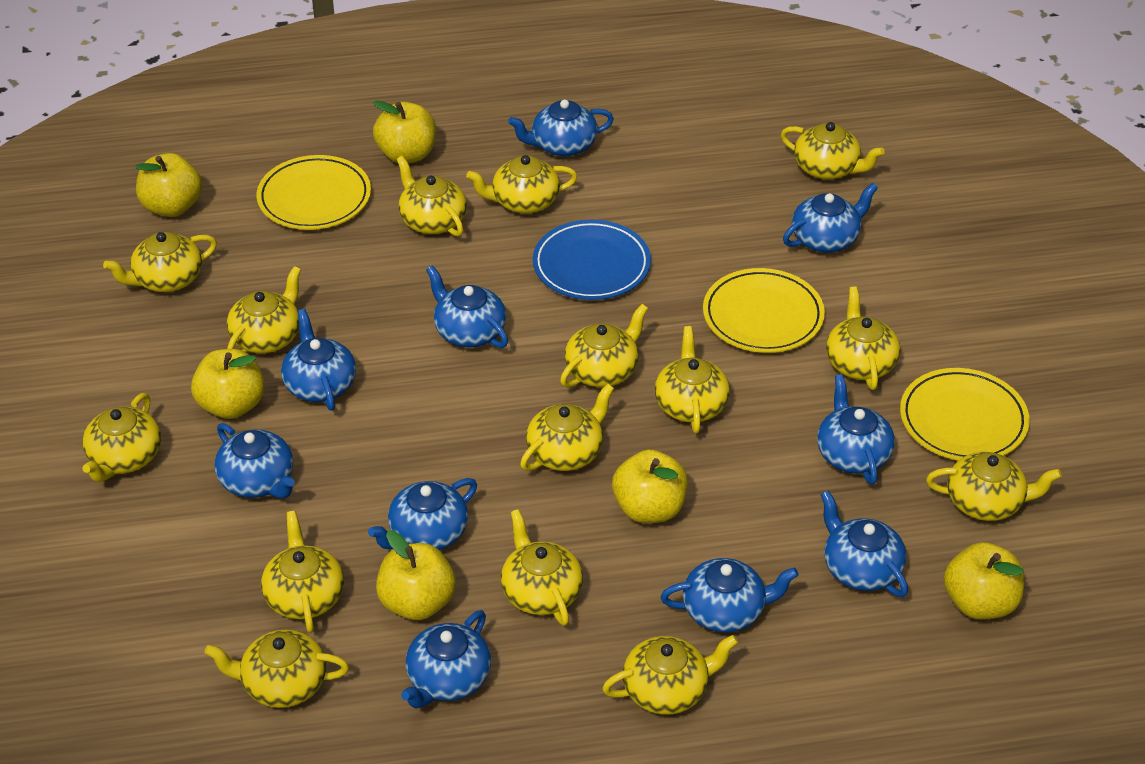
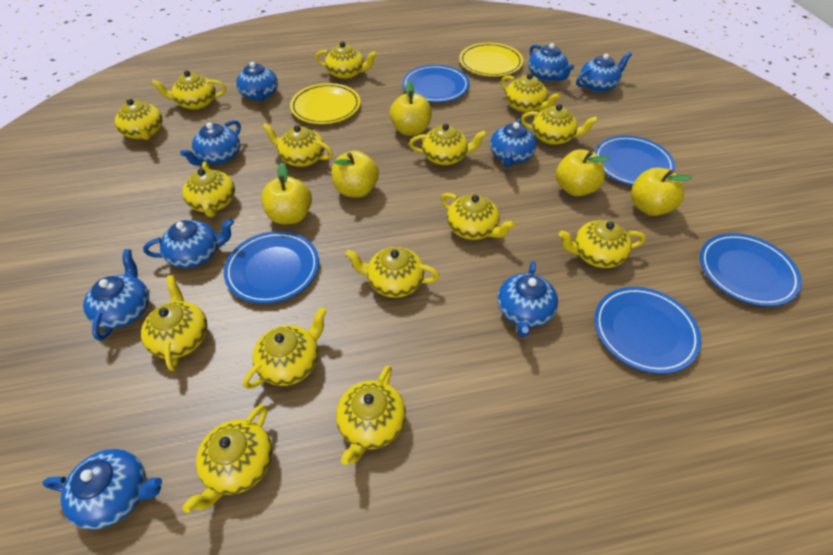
blue plate: [533,220,651,300] = 1 -> [224,231,319,304] [402,65,470,102] [594,135,675,185] [594,287,701,374] [700,233,802,306] = 5
blue teapot: [214,423,295,499] [281,309,356,411] [368,478,477,550] [401,610,491,708] [426,265,508,348] [508,99,614,157] [661,558,799,633] [783,183,878,252] [817,374,895,484] [820,491,908,597] = 10 -> [42,449,162,529] [83,249,149,341] [143,219,234,268] [180,120,241,166] [236,61,278,101] [490,118,536,167] [498,261,558,337] [528,43,574,81] [576,52,632,92] = 9
yellow apple: [135,153,202,217] [191,349,265,419] [373,100,436,163] [376,530,456,620] [612,450,688,523] [944,542,1024,620] = 6 -> [261,162,312,225] [331,151,379,198] [390,81,432,136] [556,149,609,196] [631,168,692,216] = 5
yellow plate: [257,155,371,230] [703,268,825,353] [900,368,1030,460] = 3 -> [290,83,361,124] [459,43,523,77] = 2

